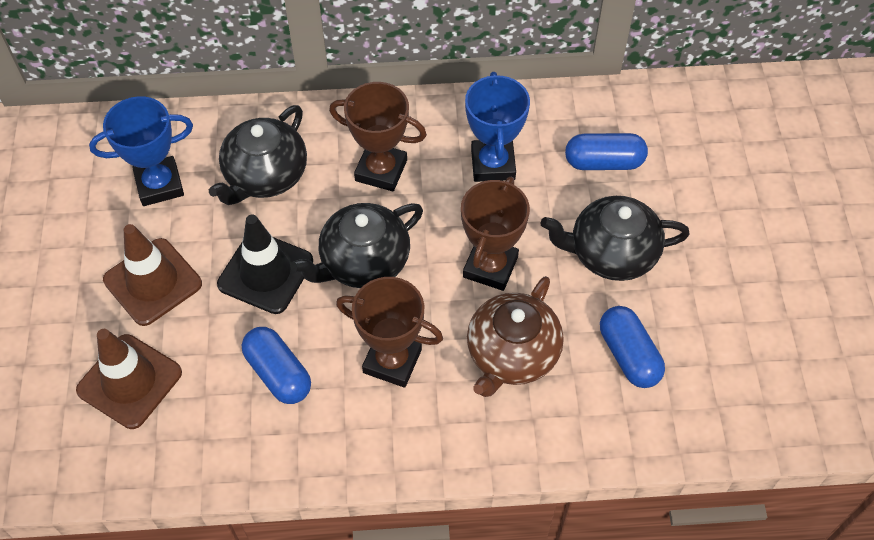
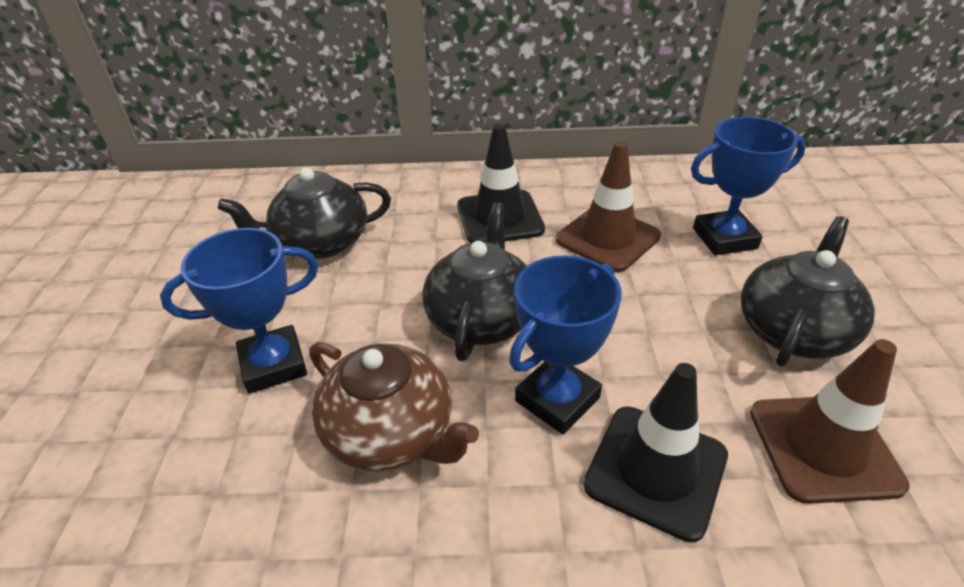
black traffic cone: [217,214,313,314] = 1 -> [457,124,545,243] [583,363,728,542] = 2
blue capsule: [242,327,311,404] [565,133,648,170] [600,306,665,388] = 3 -> none = 0
blue trophy: [89,96,193,206] [465,72,530,182] = 2 -> [160,228,318,394] [509,255,622,434] [691,117,806,256] = 3
brown trophy: [329,82,427,191] [336,277,443,388] [461,177,530,291] = 3 -> none = 0

